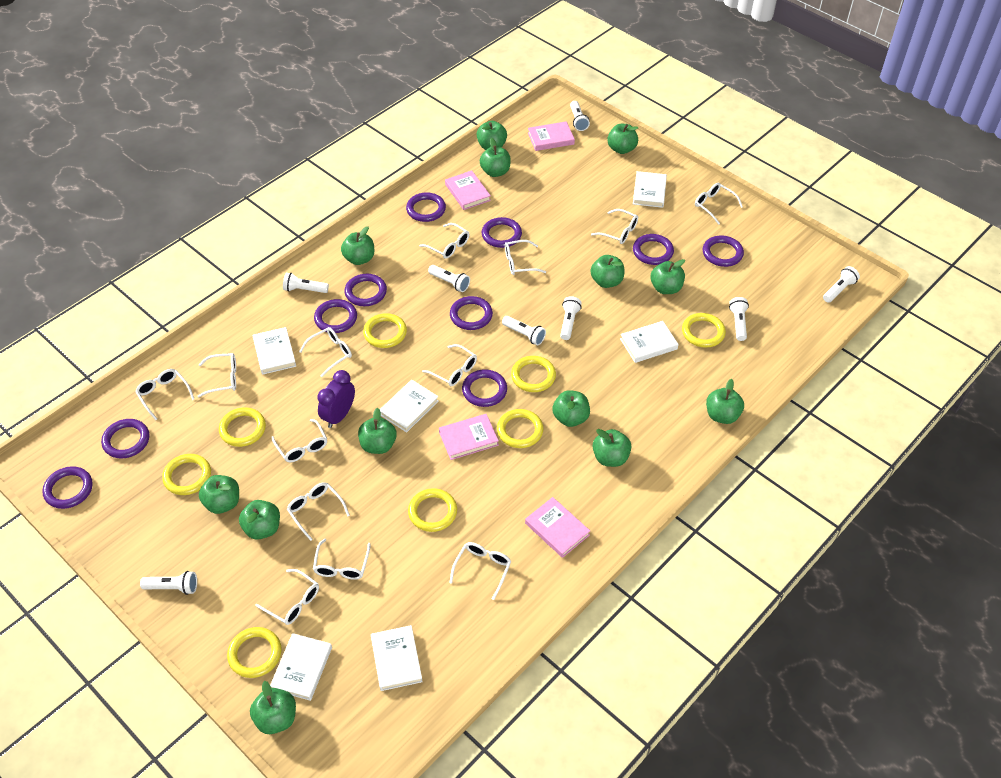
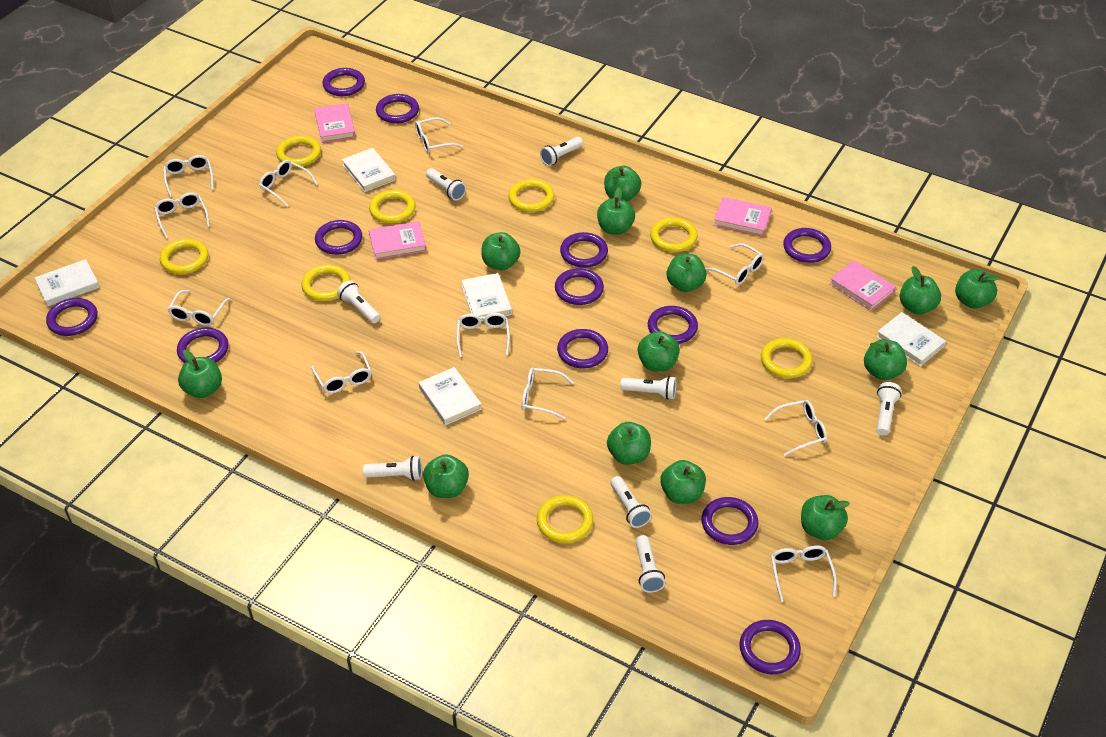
purple clock: [317,370,355,428] = 1 -> none = 0
purple ring: [42,466,93,509] [101,419,149,459] [314,299,357,333] [345,274,387,306] [406,192,446,222] [450,296,493,330] [462,370,507,407] [482,217,522,248] [633,234,674,265] [702,236,744,267] = 10 -> [46,298,97,336] [177,327,229,363] [315,220,362,255] [322,68,365,96] [376,94,419,124] [555,268,604,305] [557,329,608,368] [560,232,608,268] [648,306,698,344] [701,497,758,545] [739,620,801,674] [783,228,831,263] = 12
white book: [253,327,296,375] [270,633,332,701] [371,625,423,691] [380,380,439,433] [620,321,679,363] [633,171,667,208] = 6 -> [34,259,100,306] [342,148,396,192] [419,367,482,425] [461,273,512,321] [876,312,946,366] = 5
white glasses: [135,369,194,420] [198,353,236,397] [255,569,319,625] [272,419,327,462] [287,482,350,541] [299,327,352,377] [313,538,370,580] [419,223,469,259] [422,344,477,386] [449,542,511,600] [505,240,546,275] [591,209,638,244] [695,183,743,225] = 13 -> [154,192,210,238] [163,155,214,197] [168,290,231,326] [259,160,318,207] [312,351,372,393] [415,117,463,153] [456,313,510,357] [522,368,574,420] [705,243,764,285] [764,400,827,456] [771,545,837,602] = 11

